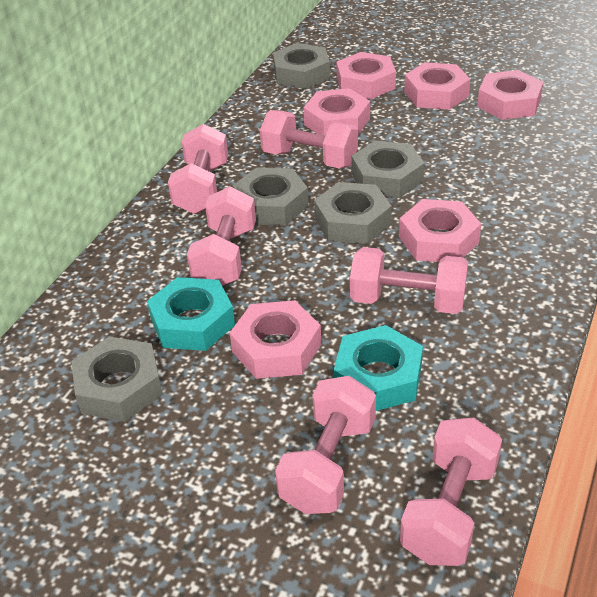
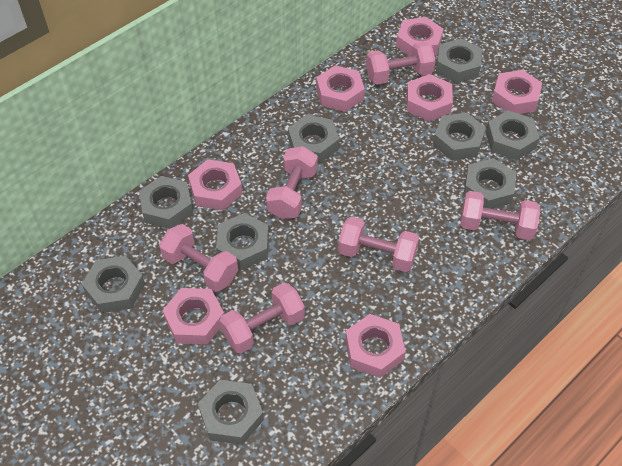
grey nut: [71,337,163,422] [233,167,309,226] [273,43,330,89] [314,182,392,244] [352,141,424,198] = 5 -> [82,256,145,313] [139,176,193,229] [198,380,264,445] [216,213,269,270] [288,114,339,164] [433,113,486,160] [436,38,482,83] [463,158,516,209] [486,110,539,160] = 9
pink nut: [230,300,321,379] [303,88,370,136] [337,52,396,99] [399,199,481,262] [404,62,470,110] [477,70,543,120] = 6 -> [163,288,224,344] [188,159,242,210] [316,65,365,112] [345,314,406,378] [396,17,443,57] [407,74,453,121] [492,70,542,114] = 7
turquoise nut: [147,277,235,351] [334,325,423,411] = 2 -> none = 0

